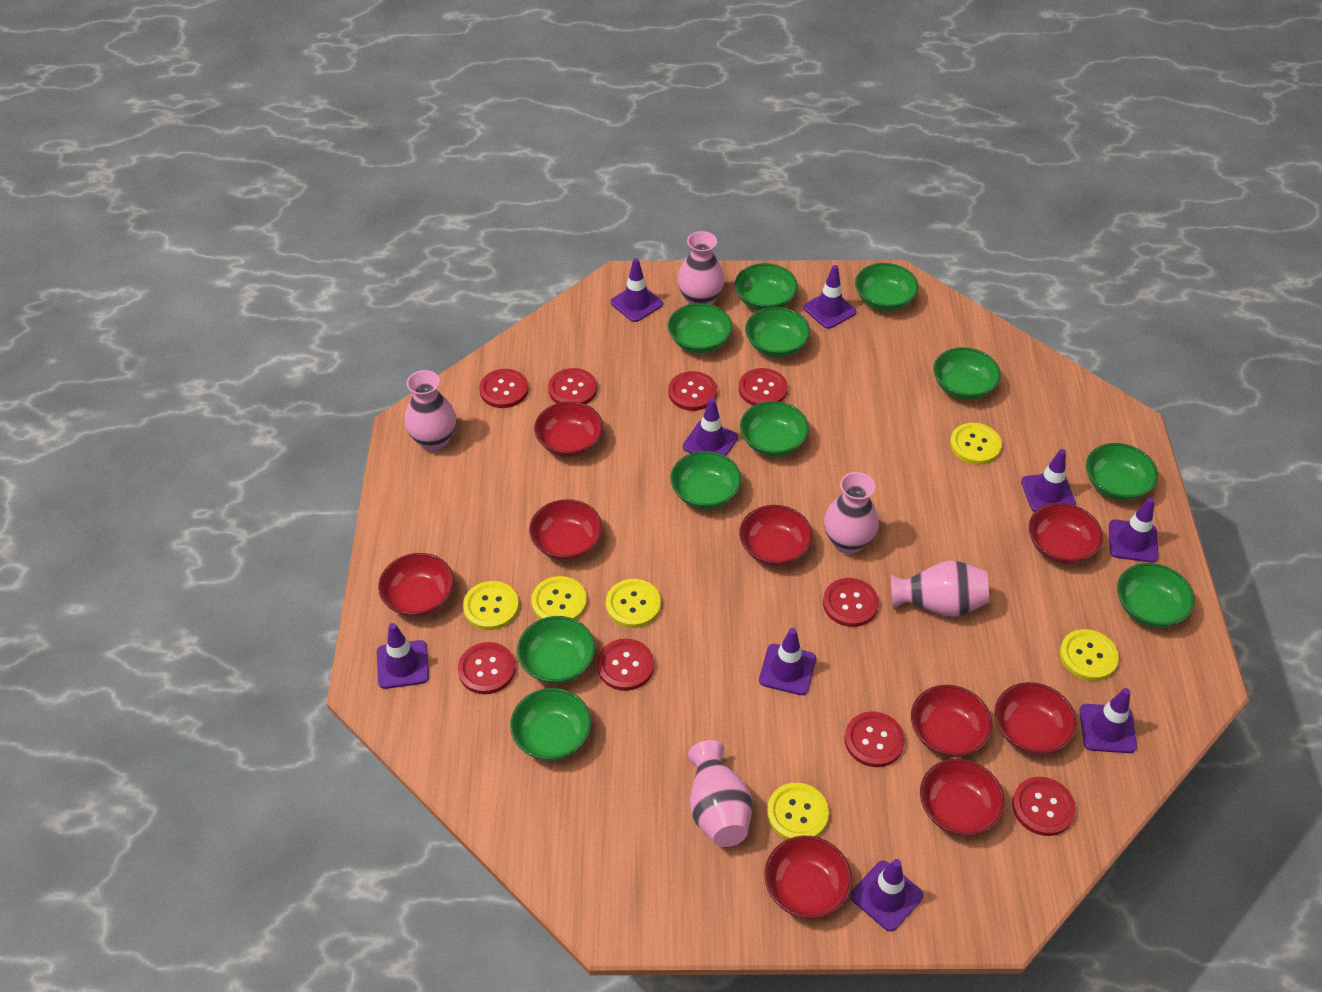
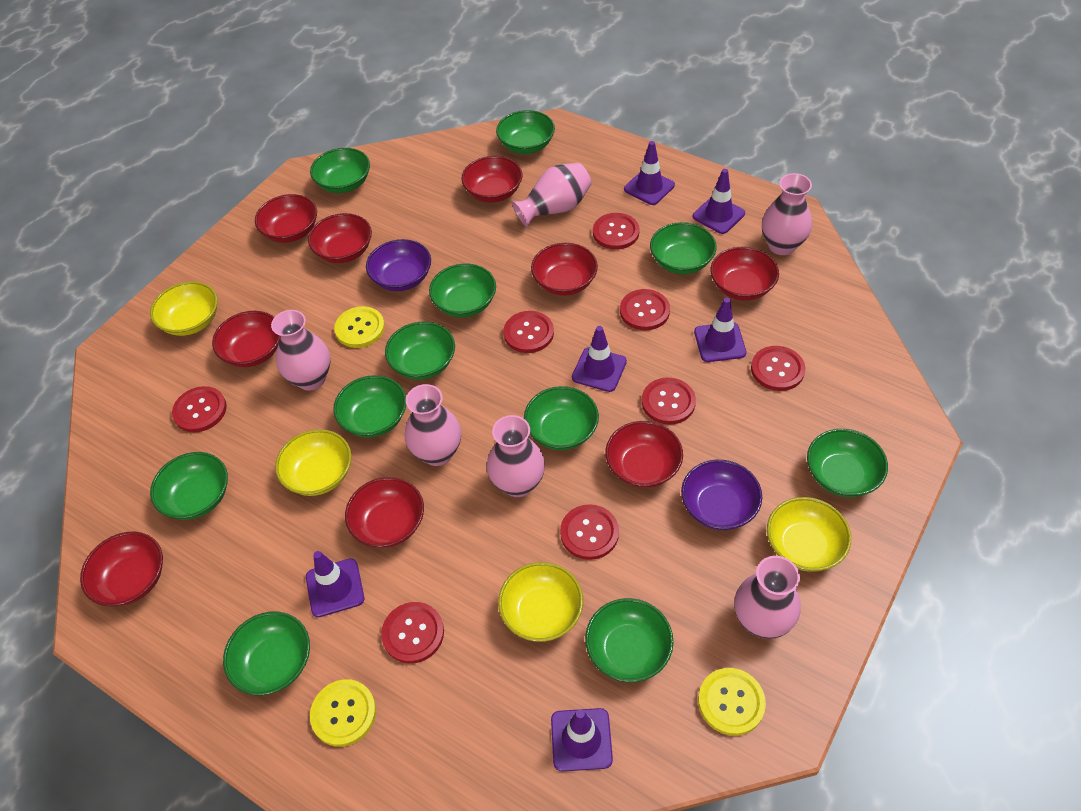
pink vase: [405,370,456,451] [677,231,725,305] [688,740,753,847] [824,472,879,554] [891,560,989,617] = 5 -> [271,310,331,391] [405,384,461,466] [487,415,545,497] [512,163,592,227] [734,556,800,639] [762,173,812,255] = 6
purple bowl: none = 0 -> [366,239,431,291] [681,460,762,530] = 2
purple traffic cone: [377,623,429,689] [610,258,663,322] [683,398,738,456] [759,628,816,695] [803,265,856,329] [850,859,923,932] [1021,449,1076,512] [1080,688,1137,753] [1109,498,1159,563] = 9 -> [306,551,364,617] [551,708,613,772] [572,326,627,392] [624,141,675,205] [693,169,745,234] [694,298,747,362] = 6
red button: [458,642,515,694] [479,369,529,408] [548,368,597,404] [597,639,654,691] [668,371,717,411] [739,368,788,406] [823,578,879,627] [845,711,905,767] [1012,777,1076,836] = 9 -> [172,386,227,432] [381,602,444,664] [503,311,554,353] [560,504,619,560] [593,213,640,250] [620,289,670,330] [642,378,696,425] [751,346,805,391] = 8
yellow bowl: none = 0 -> [150,281,218,336] [275,429,352,496] [498,562,583,642] [767,497,851,572] = 4
yellow button: [463,581,519,630] [531,576,587,620] [606,579,661,628] [767,783,829,840] [950,423,1002,465] [1060,629,1119,681] = 6 -> [310,679,376,747] [334,306,385,348] [698,668,766,736] = 3

